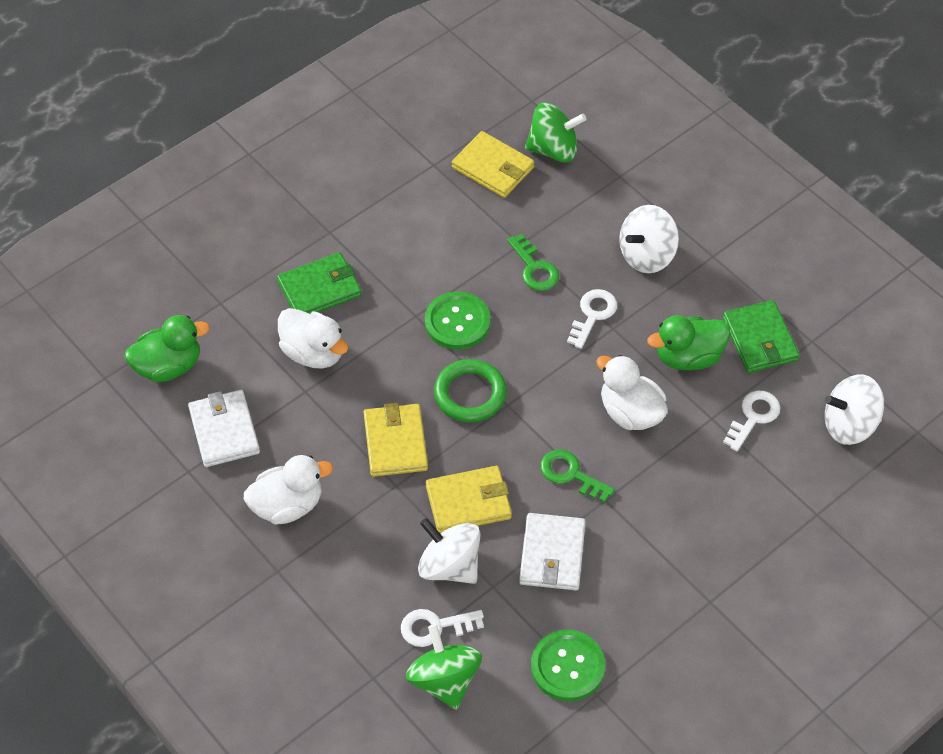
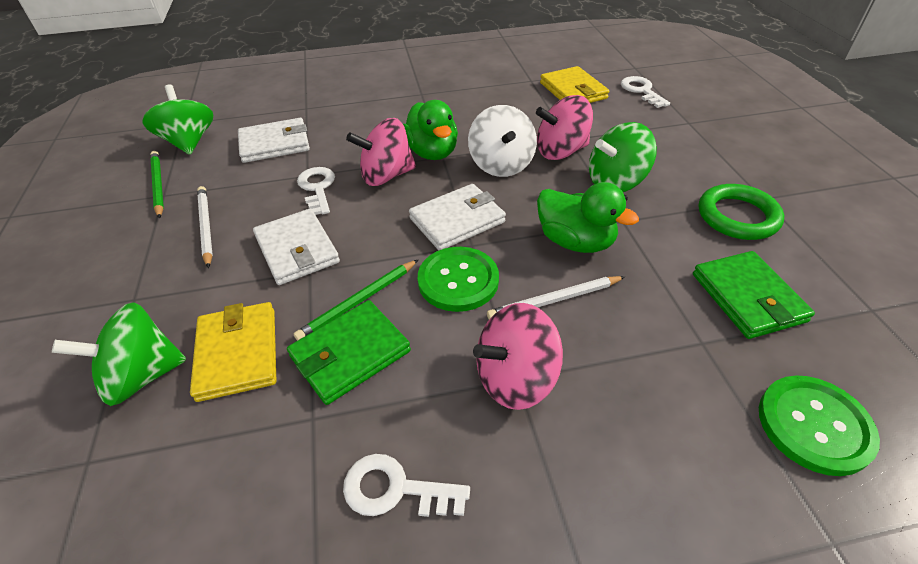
green key: [507,234,559,291] [540,449,615,503] = 2 -> none = 0
green pencil: none = 0 -> [150,151,164,219] [294,259,419,341] = 2
green spinning top: [406,624,482,710] [525,103,586,163] = 2 -> [52,302,186,406] [143,84,213,155] [589,122,657,192] = 3
pink spinning top: none = 0 -> [346,118,416,186] [473,303,563,410] [536,95,593,160] = 3
white duck: [244,455,333,525] [278,308,349,369] [596,355,668,430] = 3 -> none = 0
white pencil: none = 0 -> [197,186,213,268] [487,276,625,319] = 2
white spinning top: [418,518,481,584] [619,205,679,273] [825,374,884,445] = 3 -> [468,105,537,177] = 1
white wallet: [188,390,260,467] [519,513,586,591] = 2 -> [238,118,310,163] [253,209,340,285] [409,184,506,250] = 3
yellow wallet: [364,403,428,477] [426,466,512,533] [452,131,535,198] = 3 -> [190,302,276,402] [540,66,609,103] = 2

